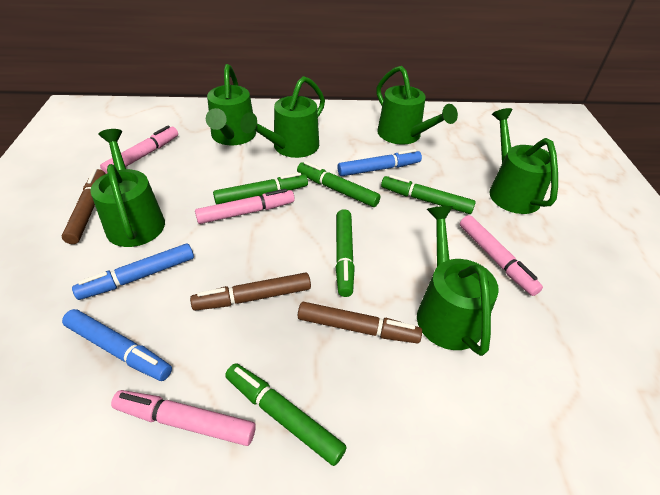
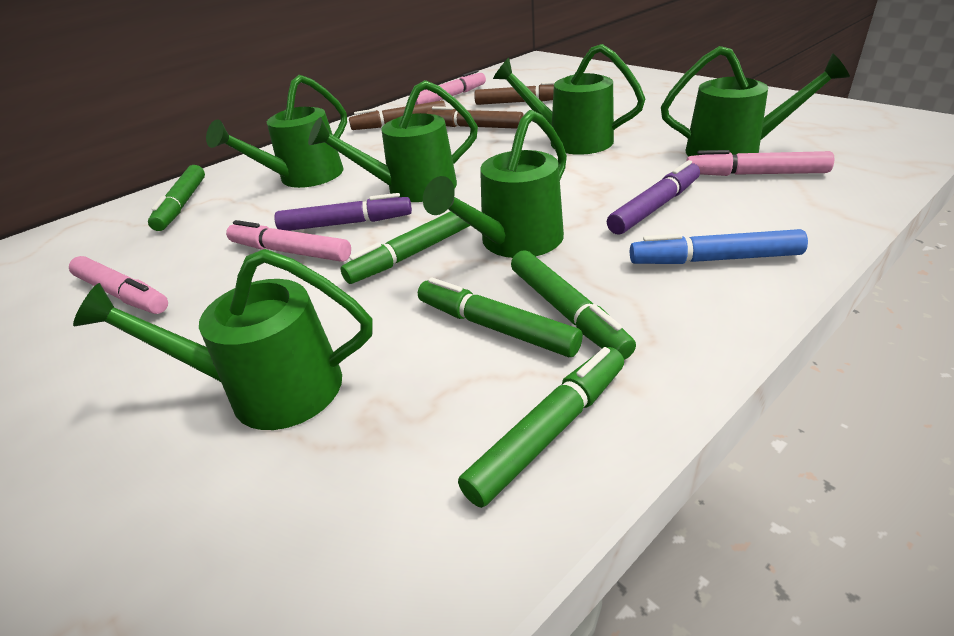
blue marker: [62,309,172,381] [72,243,194,300] [337,149,422,176] = 3 -> [630,229,808,264] = 1
purple marker: none = 0 -> [274,193,412,231] [607,160,700,235] = 2

